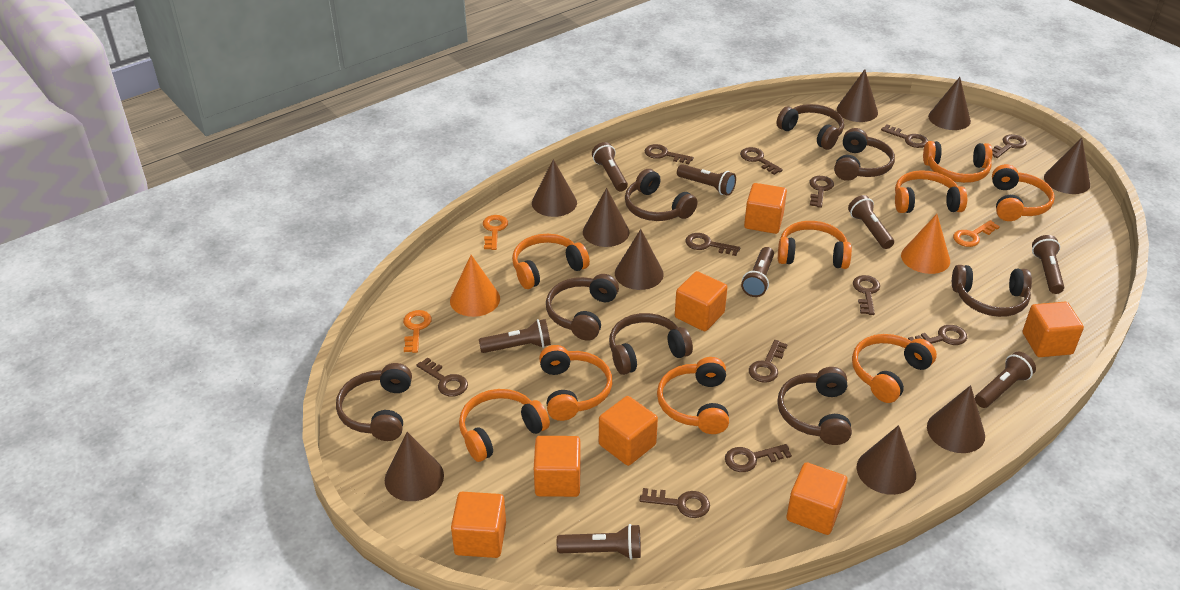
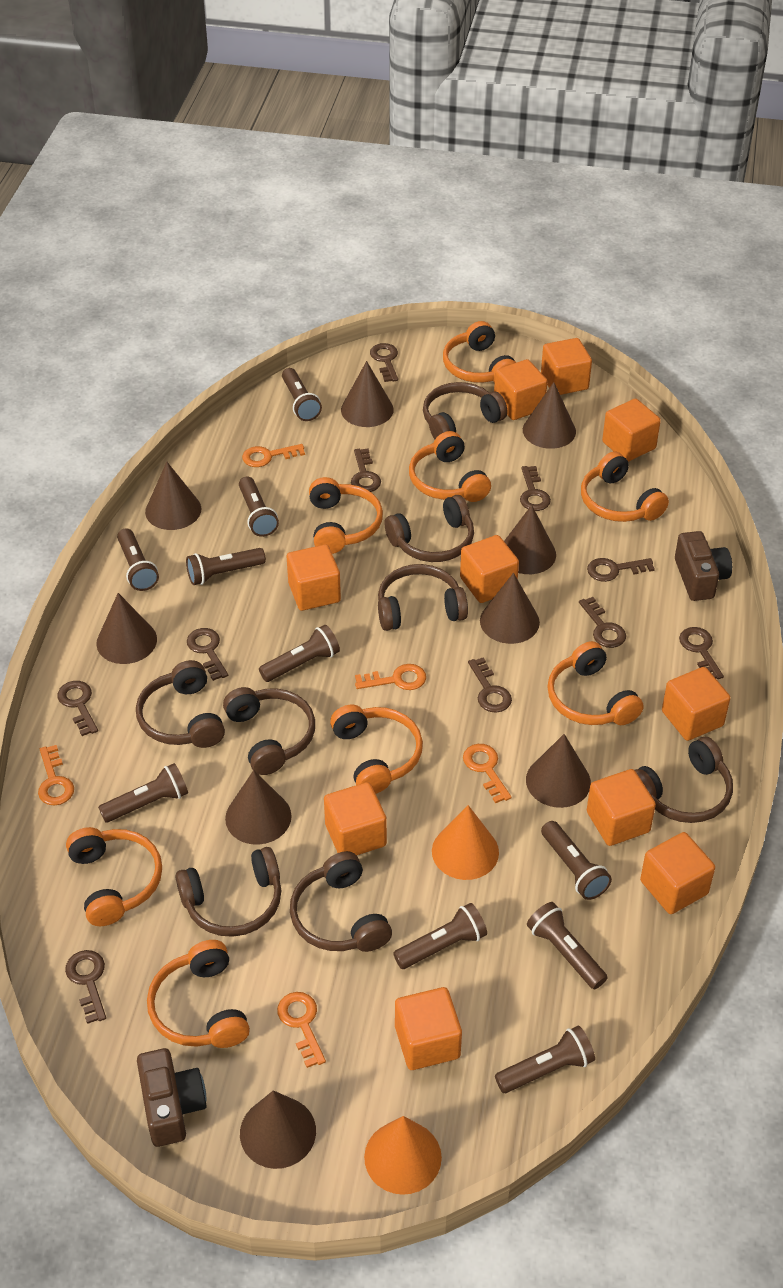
brown camera: none = 0 -> [137,1048,207,1147] [675,531,732,601] = 2
brown flashlight: [479,319,551,353] [557,524,641,560] [592,142,628,192] [677,164,736,196] [741,247,774,297] [848,195,894,249] [975,352,1036,408] [1032,235,1064,294] = 8 -> [98,763,188,823] [117,528,159,591] [186,548,266,585] [239,477,279,537] [259,625,340,682] [282,368,322,421] [393,903,487,969] [495,1026,595,1093] [527,902,608,989] [541,821,612,900] = 10
brown key: [417,357,468,397] [639,488,710,518] [645,144,694,164] [685,233,740,256] [725,444,792,472] [740,147,783,175] [749,340,788,383] [809,176,834,208] [853,275,880,315] [881,124,928,148] [908,325,967,345] [992,134,1027,158] = 12 -> [57,681,98,736] [65,950,106,1024] [187,628,228,681] [351,448,381,492] [370,343,398,382] [468,657,512,713] [520,466,551,511] [579,597,626,648] [587,558,655,582] [679,627,724,679] = 10
orange cube: [451,492,506,558] [534,436,581,497] [599,396,658,466] [675,271,728,331] [744,183,787,234] [787,462,848,535] [1023,302,1084,357] = 7 -> [287,544,341,611] [324,782,387,855] [395,987,462,1070] [460,535,519,603] [494,359,548,420] [541,338,592,395] [587,769,656,846] [602,399,661,462] [640,832,715,914] [662,667,730,741] = 10
orange headphones: [459,389,550,462] [512,234,590,289] [539,345,612,421] [657,357,729,434] [778,221,852,269] [852,334,937,403] [895,170,967,213] [923,141,992,183] [992,164,1055,221] = 9 -> [66,827,162,926] [147,940,250,1048] [309,477,383,554] [330,705,423,794] [409,431,491,502] [443,321,516,383] [547,641,644,725] [581,451,669,522] = 8
orange key: [403,310,432,353] [483,215,508,250] [953,220,1000,247] = 3 -> [38,745,74,806] [242,444,305,467] [277,992,326,1068] [355,664,426,690] [463,744,512,803] = 5

